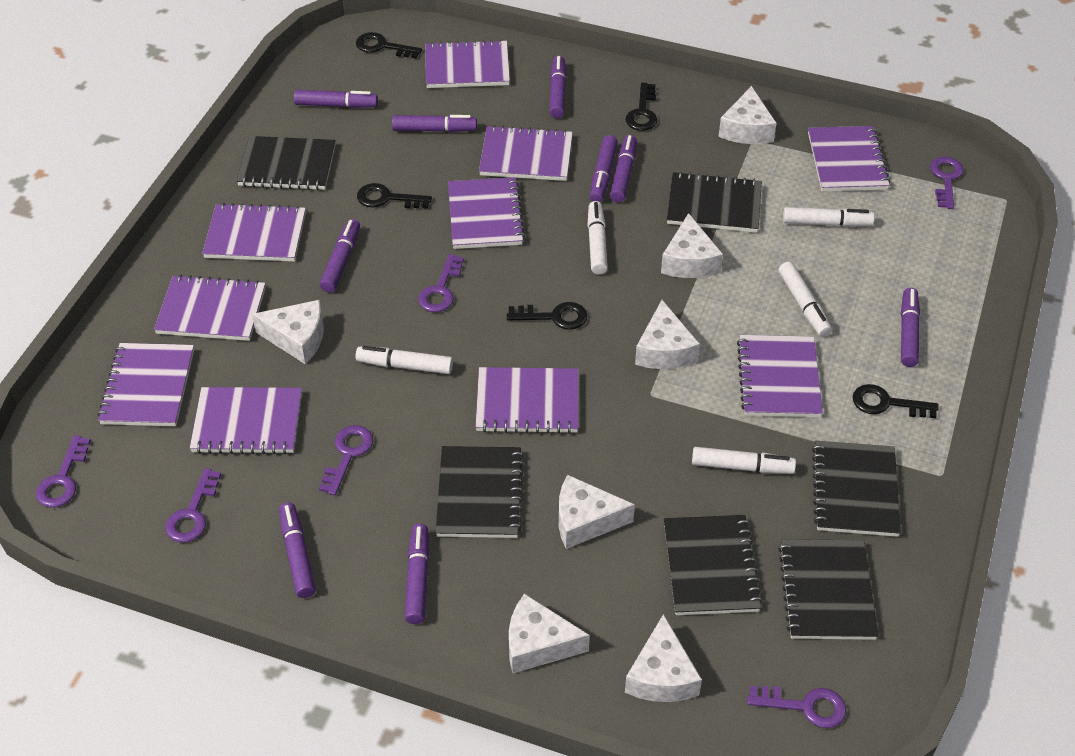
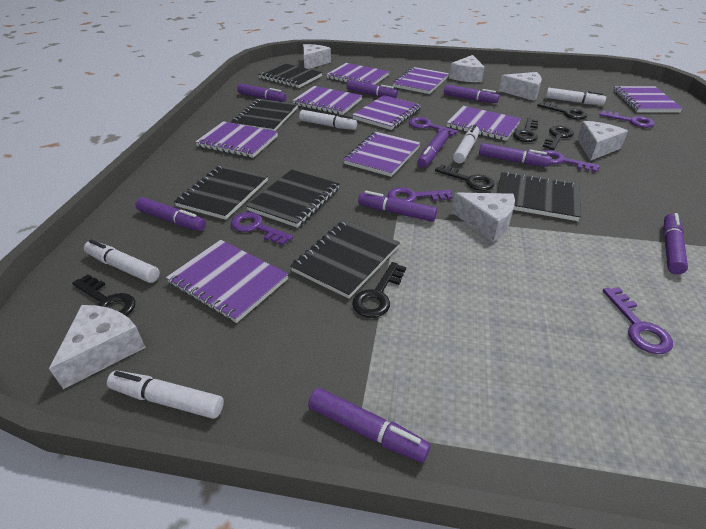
black key: [356,32,422,58] [357,183,432,209] [507,302,588,330] [626,83,657,131] [853,384,939,418] = 5 -> [72,274,135,316] [352,262,406,318] [435,165,495,191] [513,118,538,142] [537,101,587,119] [543,126,574,150] = 6
purple notebook: [98,343,194,426] [154,275,266,341] [190,387,302,454] [202,203,306,262] [425,40,510,88] [448,177,525,249] [475,367,579,434] [479,125,573,181] [737,335,823,417] [808,126,890,192] = 10 -> [166,240,288,323] [195,121,278,158] [292,86,362,115] [326,63,389,85] [343,132,420,177] [352,95,421,130] [392,67,449,94] [446,106,521,141] [613,86,683,113] = 9
white cheese: [252,300,324,364] [509,593,590,673] [559,475,635,549] [625,614,702,702] [635,300,700,369] [661,213,723,278] [718,86,777,144] = 7 -> [49,305,146,389] [303,44,331,69] [449,55,485,82] [452,192,515,242] [499,72,542,101] [577,121,628,161] = 6

